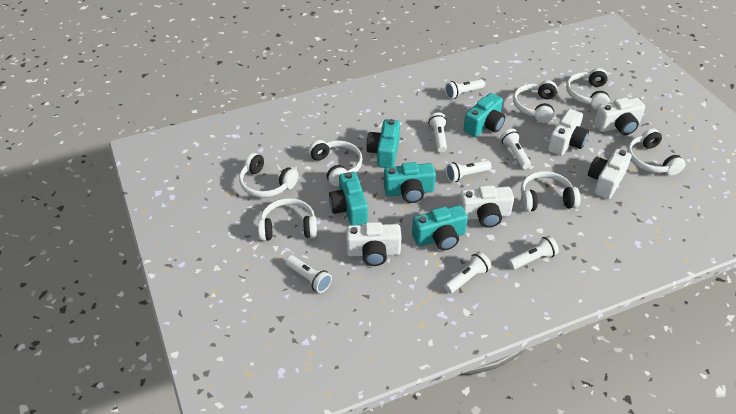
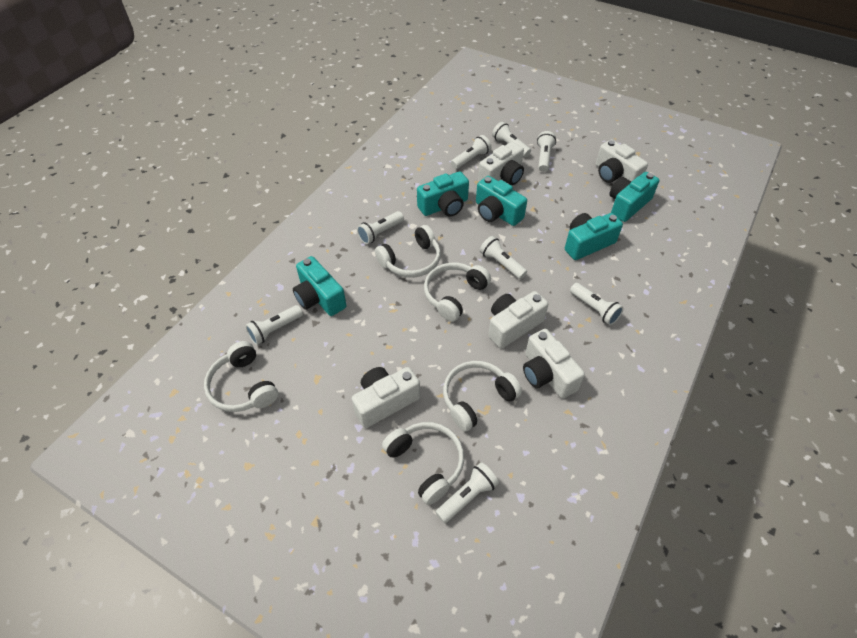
white flashlight: [286,255,332,293] [428,112,447,152] [444,252,491,293] [445,79,485,99] [446,160,491,182] [501,129,531,169] [508,236,559,270] = 7 -> [245,305,303,345] [357,211,404,244] [435,462,499,523] [451,135,491,169] [480,236,527,279] [492,122,531,157] [537,131,556,172] [570,283,624,325] = 8
white headphones: [239,153,298,198] [258,198,317,241] [308,140,363,186] [513,80,557,123] [521,171,580,212] [566,68,610,110] [627,128,686,176] = 7 -> [204,341,278,412] [375,225,441,278] [382,422,464,505] [424,263,491,322] [443,361,522,432] = 5

